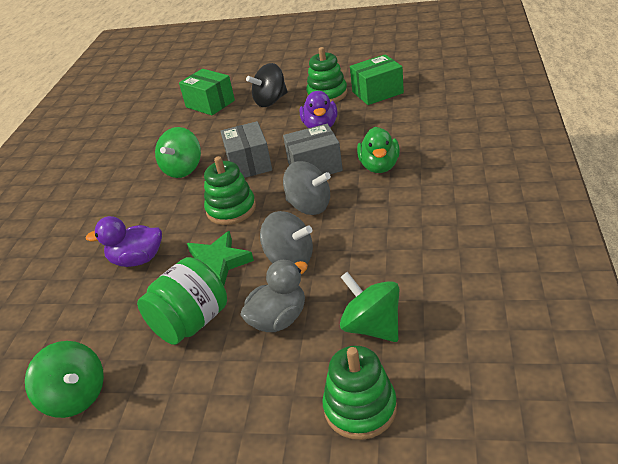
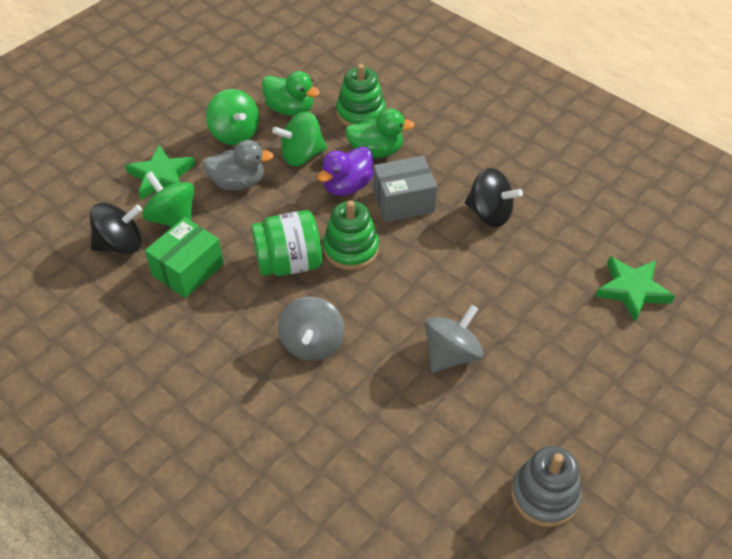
black spinning top: [246,63,288,107] = 1 -> [90,203,142,254] [465,168,523,227] = 2
green box: [179,69,235,115] [350,54,404,105] = 2 -> [145,217,224,298] = 1
green duck: [357,127,400,173] = 1 -> [262,71,320,116] [345,108,415,158] = 2
green stacking toy: [204,156,256,225] [306,47,347,102] [322,346,397,440] = 3 -> [323,200,379,270] [336,64,386,127] = 2
green star: [187,231,254,286] = 1 -> [125,145,195,200] [595,256,675,322] = 2
grey box: [220,121,272,178] [283,124,343,174] = 2 -> [373,156,437,222] = 1
grey stacking toy: none = 0 -> [511,446,582,527] = 1
purple duck: [85,216,162,267] [300,91,337,128] = 2 -> [318,147,373,196] = 1

